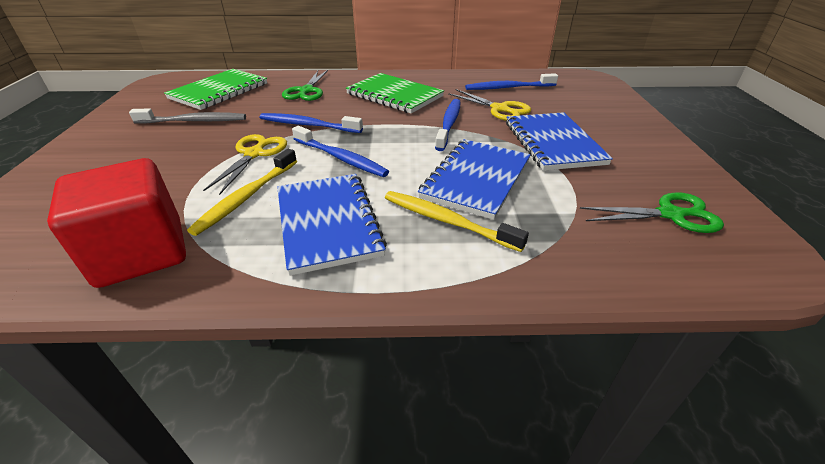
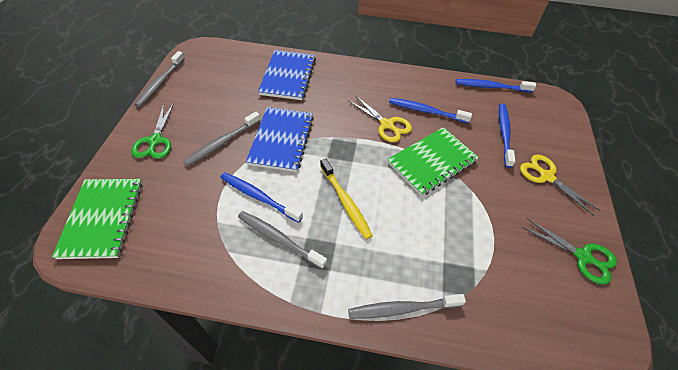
blue notebook: [277,174,387,276] [418,139,531,220] [506,112,613,171] = 3 -> [246,107,314,172] [258,50,316,100] = 2
grey toothbrush: [129,108,246,124] = 1 -> [134,51,185,107] [183,111,261,166] [238,211,327,269] [348,294,466,319] = 4
red cube: [47,158,186,288] = 1 -> none = 0
yellow toothbrush: [187,149,297,236] [385,191,529,252] = 2 -> [320,158,373,239] = 1

